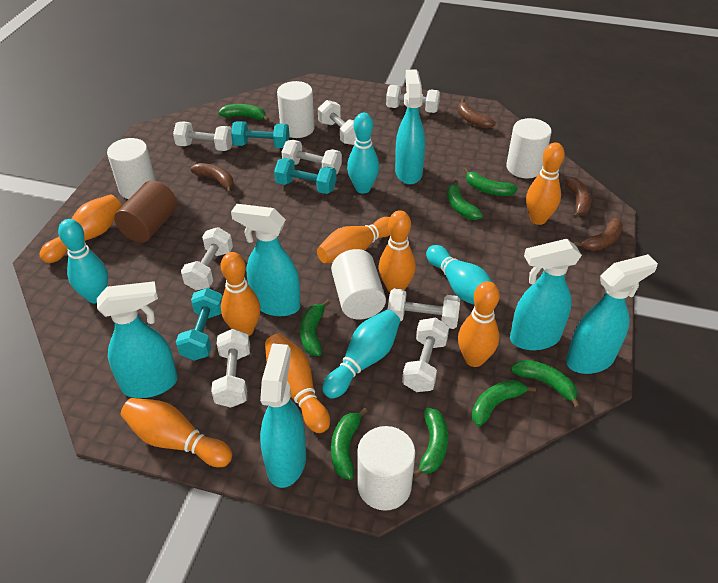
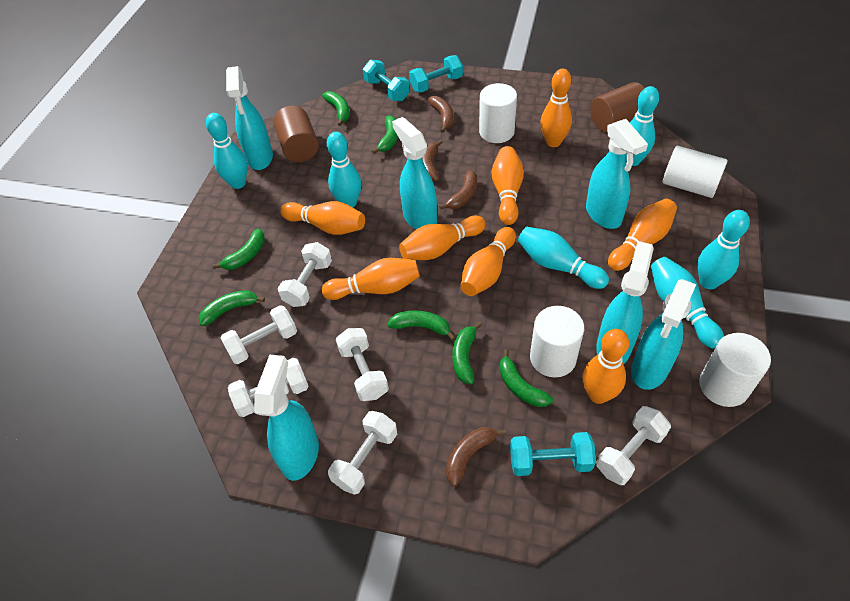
brown cylinder: [114,180,177,243] = 1 -> [273,106,319,162] [590,82,644,132] = 2
green banana: [218,104,269,121] [300,300,330,356] [331,408,368,480] [413,408,448,479] [447,180,483,220] [464,168,518,196] [472,380,536,426] [511,360,580,409] = 8 -> [199,290,265,326] [213,228,265,270] [322,91,350,126] [372,115,398,154] [387,311,455,340] [452,322,482,384] [499,349,553,407] = 7
turquoise bowling pin: [58,219,108,304] [322,310,400,399] [347,113,379,193] [426,245,493,305] = 4 -> [206,113,248,189] [327,132,361,207] [518,227,609,289] [626,86,659,166] [651,257,724,348] [697,210,750,289] = 6
white cylinder: [107,138,156,199] [277,81,315,138] [331,249,386,319] [357,426,415,511] [506,118,552,178] = 5 -> [479,83,517,143] [530,306,584,378] [663,146,728,198] [699,333,771,407] = 4
white dumbbell: [173,121,232,151] [181,227,233,291] [211,329,250,408] [282,140,342,174] [318,100,356,145] [386,85,440,113] [388,288,460,329] [402,318,449,392] = 8 -> [221,305,297,364] [228,358,309,417] [278,242,332,307] [328,411,397,495] [336,328,389,401] [596,406,671,485] = 6

